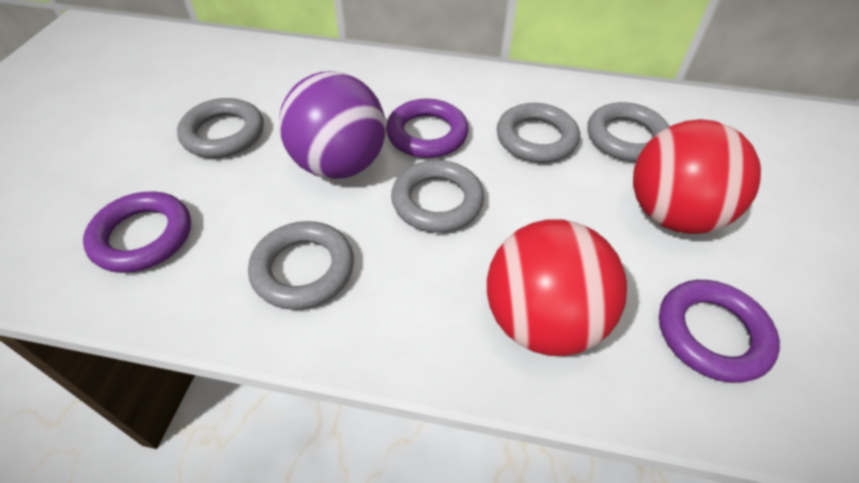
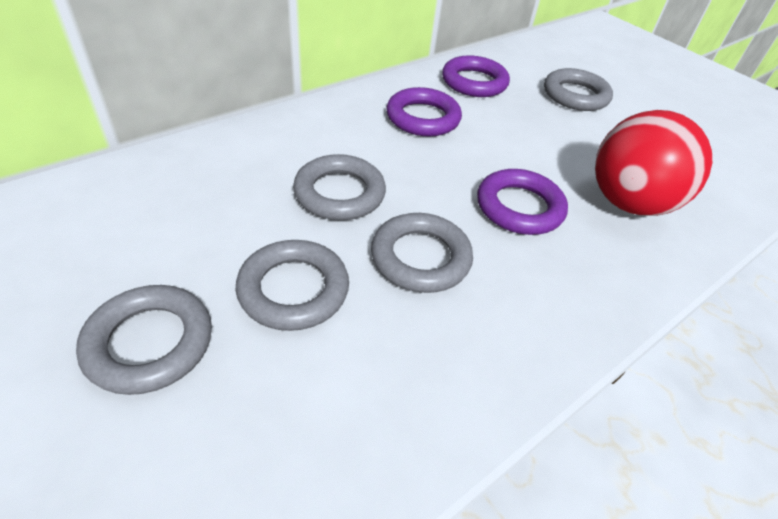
purple ball: [279,71,386,179] = 1 -> none = 0
red ball: [487,219,627,356] [633,119,761,234] = 2 -> [595,110,712,216] = 1

